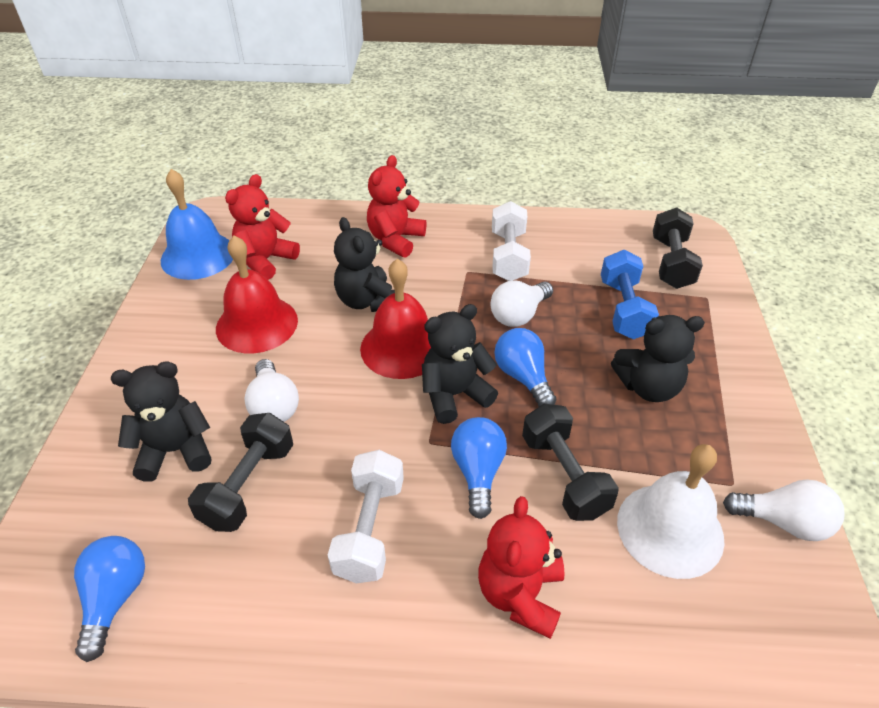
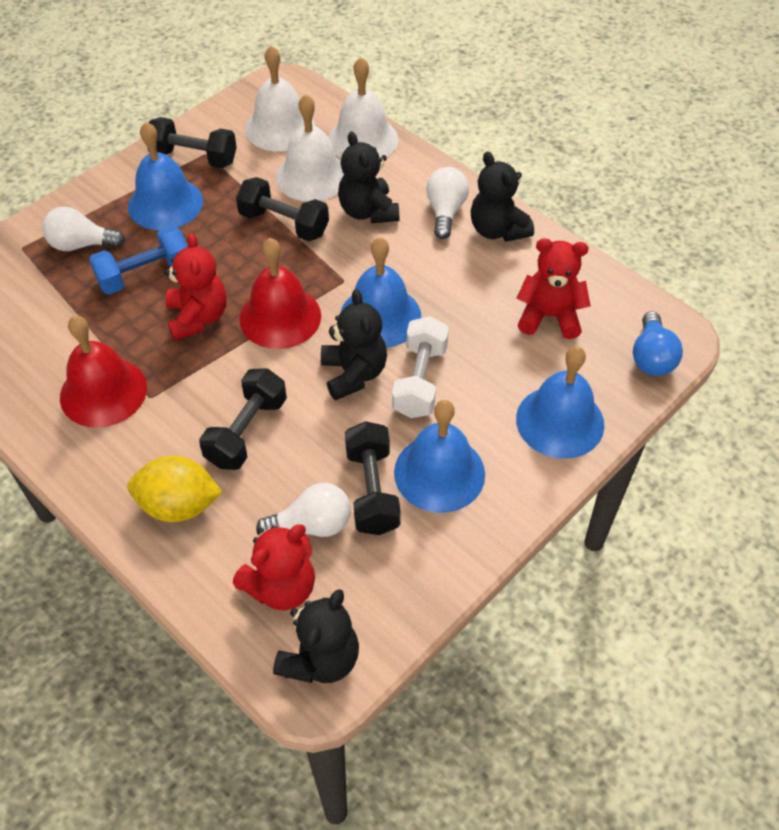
black dumbbell: [188,413,293,532] [522,404,619,521] [653,208,703,289] = 3 -> [147,117,237,168] [199,368,287,470] [236,177,329,241] [345,421,401,535] = 4
blue bell: [161,169,233,280] = 1 -> [128,122,203,230] [340,237,421,348] [394,400,485,513] [516,346,604,459] = 4
blue light bulb: [74,536,145,662] [451,417,507,519] [494,328,556,407] = 3 -> [633,311,683,376] = 1
white bell: [617,444,724,579] = 1 -> [245,46,315,151] [276,94,344,202] [328,57,399,158] = 3
white dumbbell: [328,450,404,583] [492,201,531,281] = 2 -> [392,316,449,418] = 1
yellow lemon: none = 0 -> [127,456,223,522] = 1

